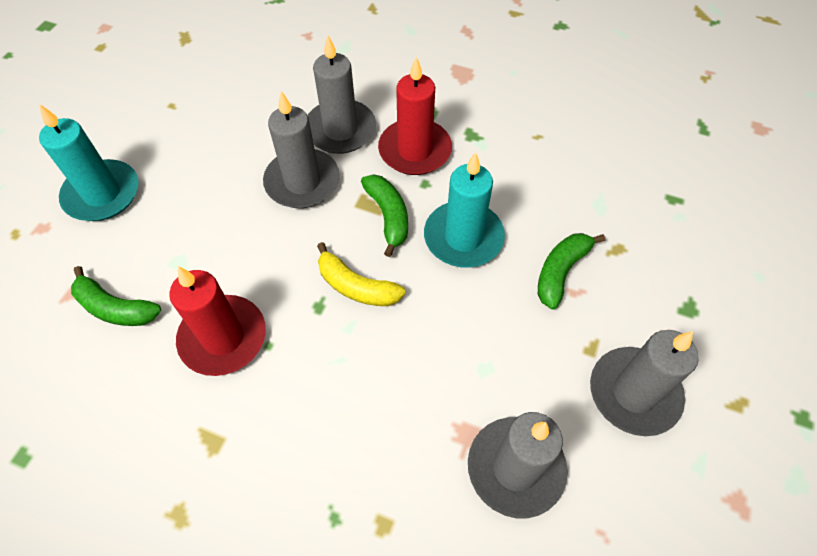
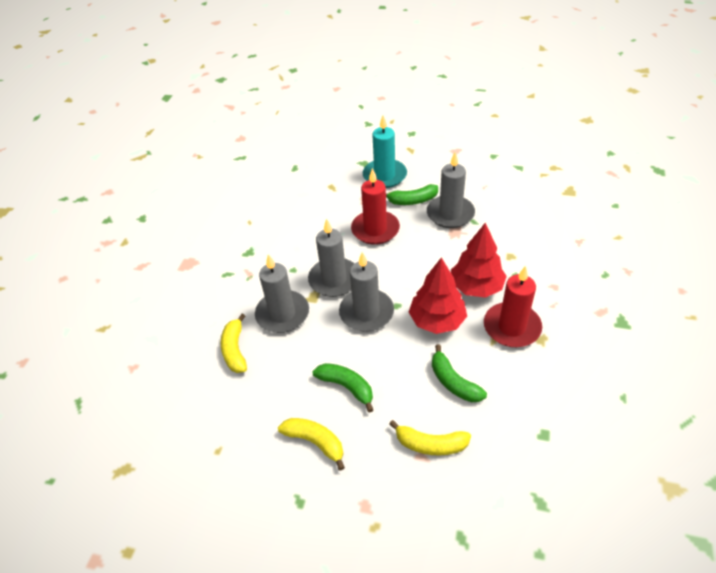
red tree: none = 0 -> [409,257,467,334] [451,223,507,298] = 2
turquoise candle: [39,104,139,221] [424,152,505,268] = 2 -> [363,116,407,188] = 1
yellow banana: [317,242,405,306] = 1 -> [221,314,247,373] [278,418,345,471] [389,420,471,456] = 3

